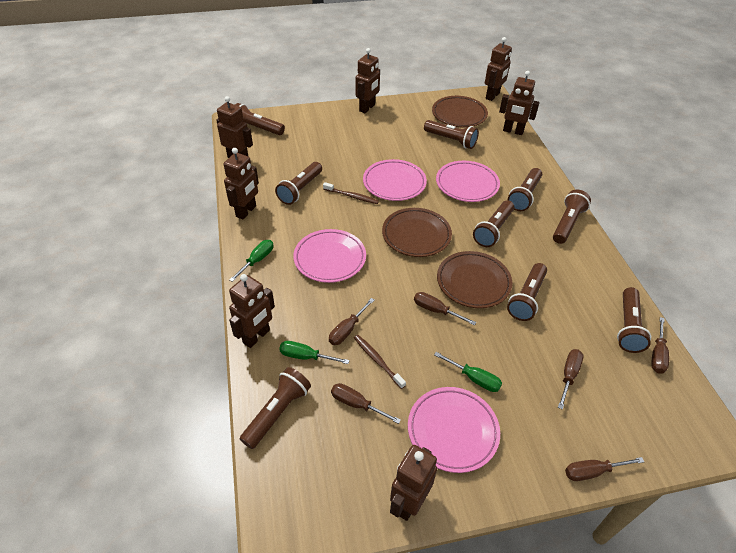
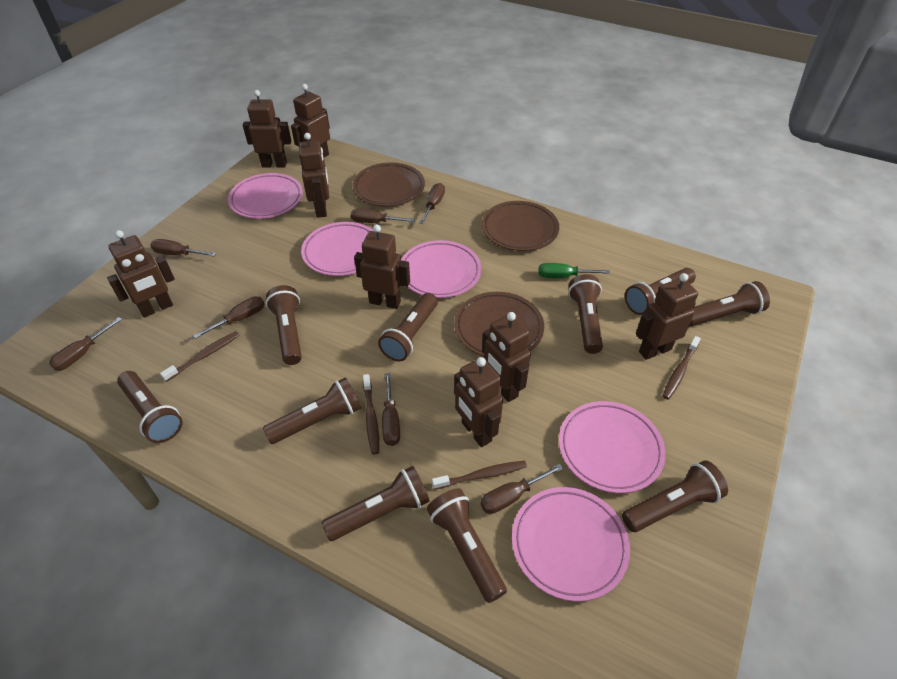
brown flashlight: [235,103,285,135] [240,367,311,449] [275,162,322,205] [424,120,479,149] [473,200,514,247] [507,263,547,321] [508,168,542,211] [553,190,591,244] [617,287,651,353] = 9 -> [117,371,183,443] [263,377,361,444] [266,285,302,365] [322,466,430,541] [378,293,438,362] [427,488,507,603] [568,274,603,354] [622,460,728,532] [625,268,696,315] [689,281,770,326] = 10
brown robot: [216,96,253,158] [224,148,259,219] [229,274,275,348] [355,48,380,113] [390,445,437,521] [485,37,512,101] [499,71,540,135] = 7 -> [107,230,175,318] [243,90,291,167] [291,84,330,158] [299,133,329,218] [354,224,410,309] [454,357,503,447] [482,312,531,402] [636,273,698,360] = 8
brown screwdriver: [329,298,375,345] [331,383,401,424] [414,292,476,326] [558,349,584,410] [565,457,644,481] [651,317,669,374] = 6 -> [49,317,122,371] [150,239,216,256] [193,296,265,339] [351,209,415,223] [382,373,400,446] [419,183,445,224] [480,464,563,514] = 7
brown toothbrush: [323,182,379,204] [354,335,406,389] = 2 -> [160,331,239,382] [363,374,379,455] [432,461,527,490] [663,336,701,400] = 4
green screwdriver: [229,240,273,282] [279,341,349,364] [434,352,502,392] = 3 -> [538,263,610,278] = 1
pink plate: [293,229,366,283] [363,159,427,201] [408,387,500,473] [436,161,500,202] = 4 -> [228,173,303,219] [301,222,374,276] [401,240,482,298] [512,487,630,602] [559,401,666,493] = 5

